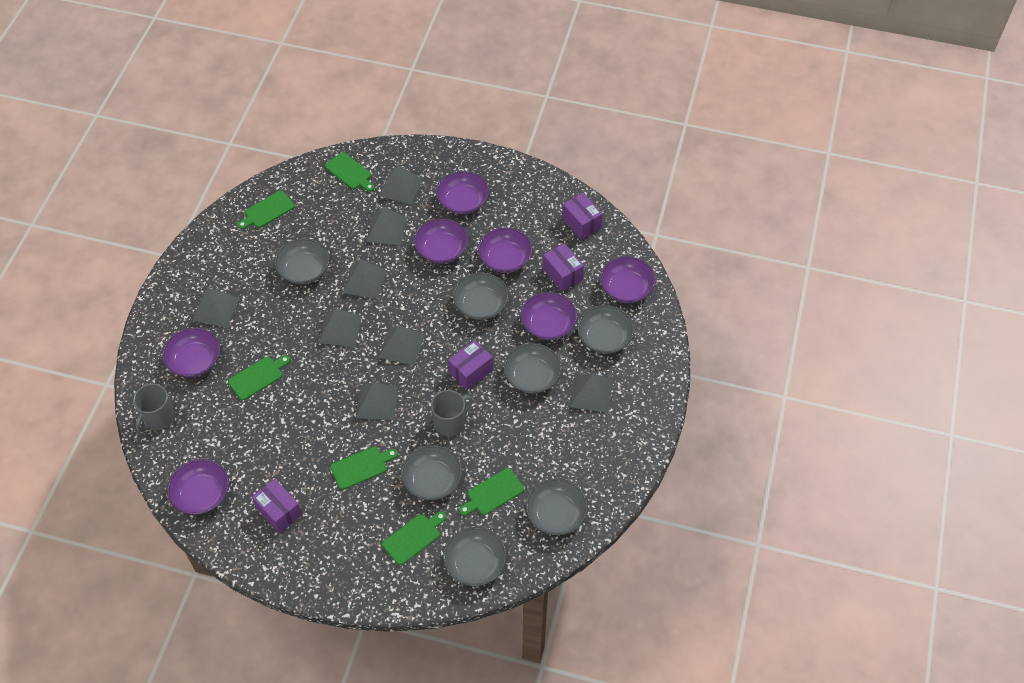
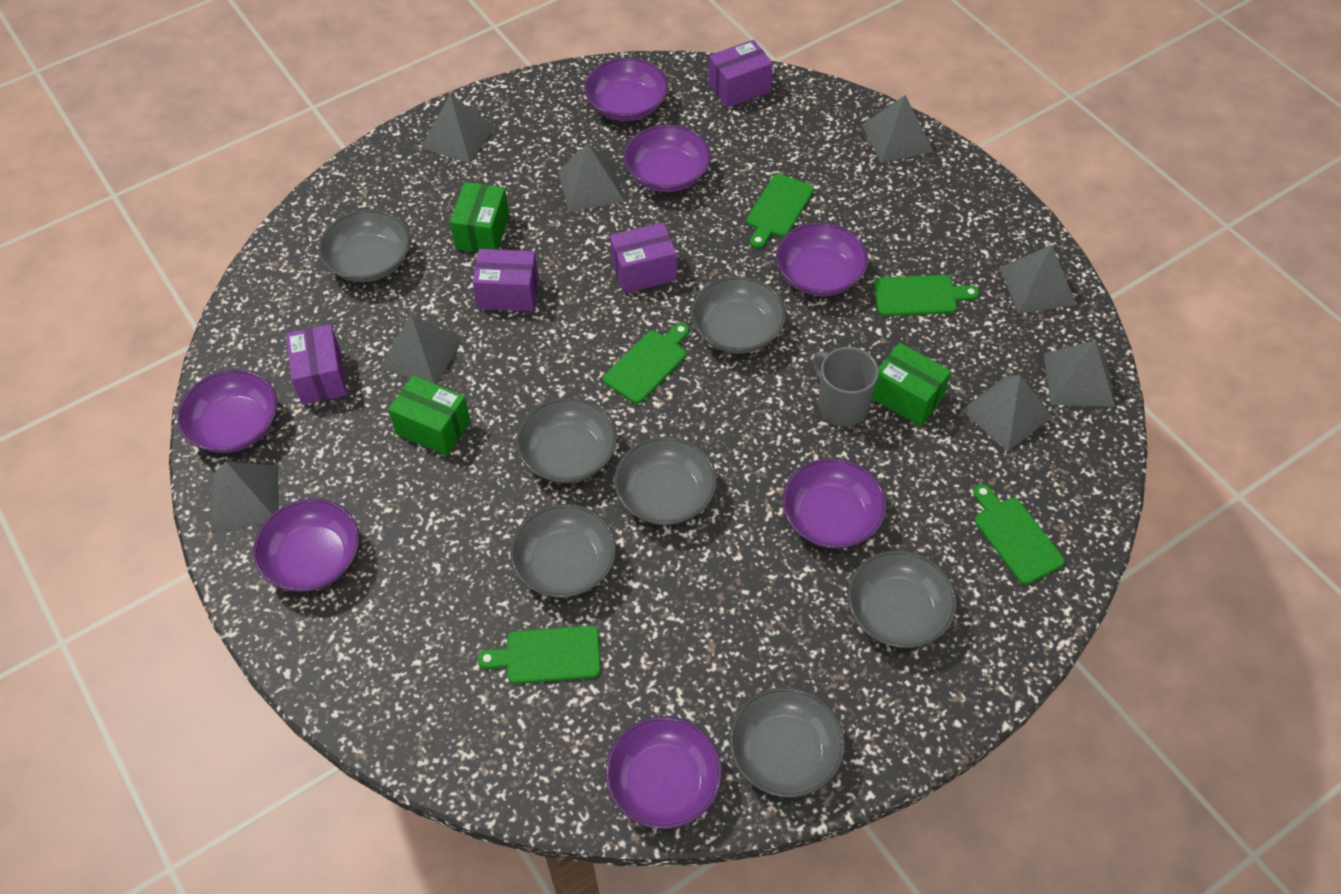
green box: none = 0 -> [388,375,471,456] [450,182,509,253] [872,343,951,426] = 3
green cutting board: [228,355,290,400] [237,191,295,229] [325,152,375,192] [331,447,398,490] [382,511,446,565] [459,468,524,516] = 6 -> [477,626,601,684] [603,323,689,404] [746,174,814,249] [874,275,979,316] [973,484,1065,585] = 5
grey mug: [133,384,175,433] [431,390,473,436] = 2 -> [813,347,879,427] = 1

